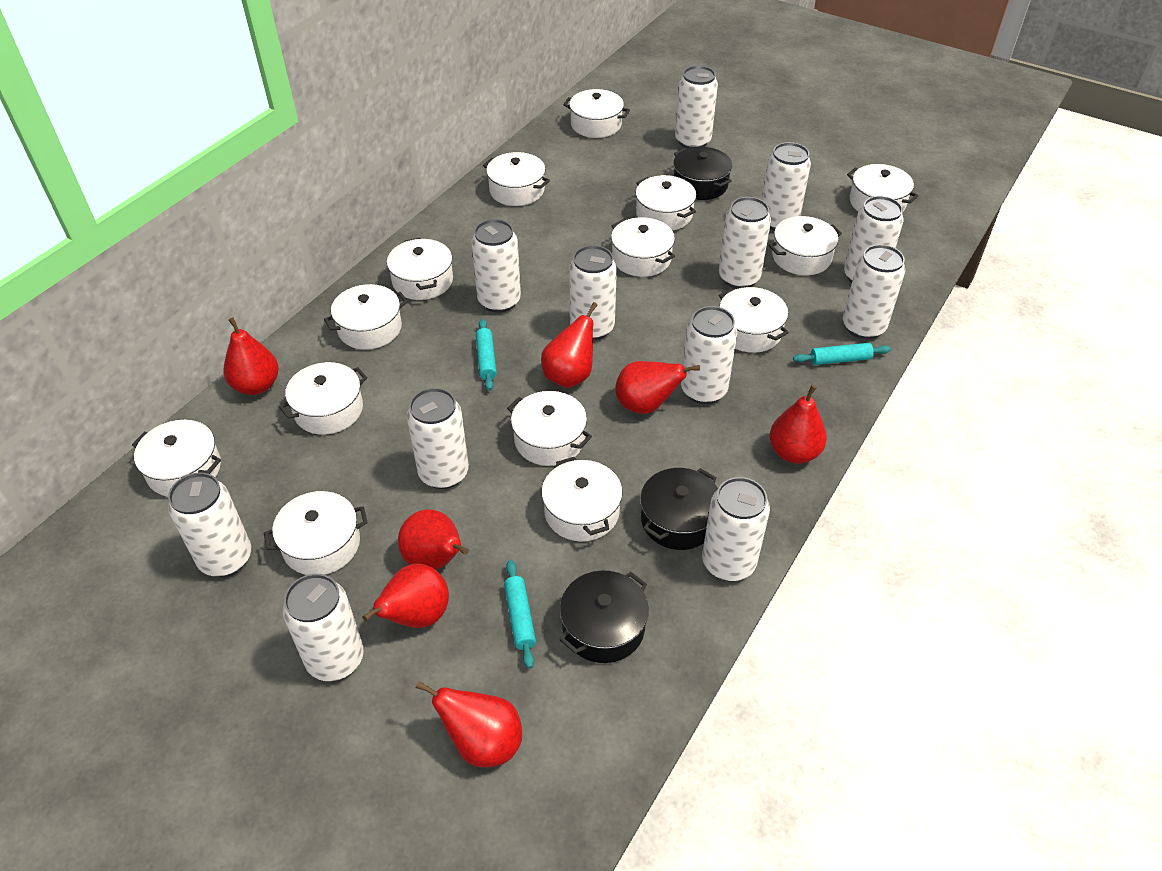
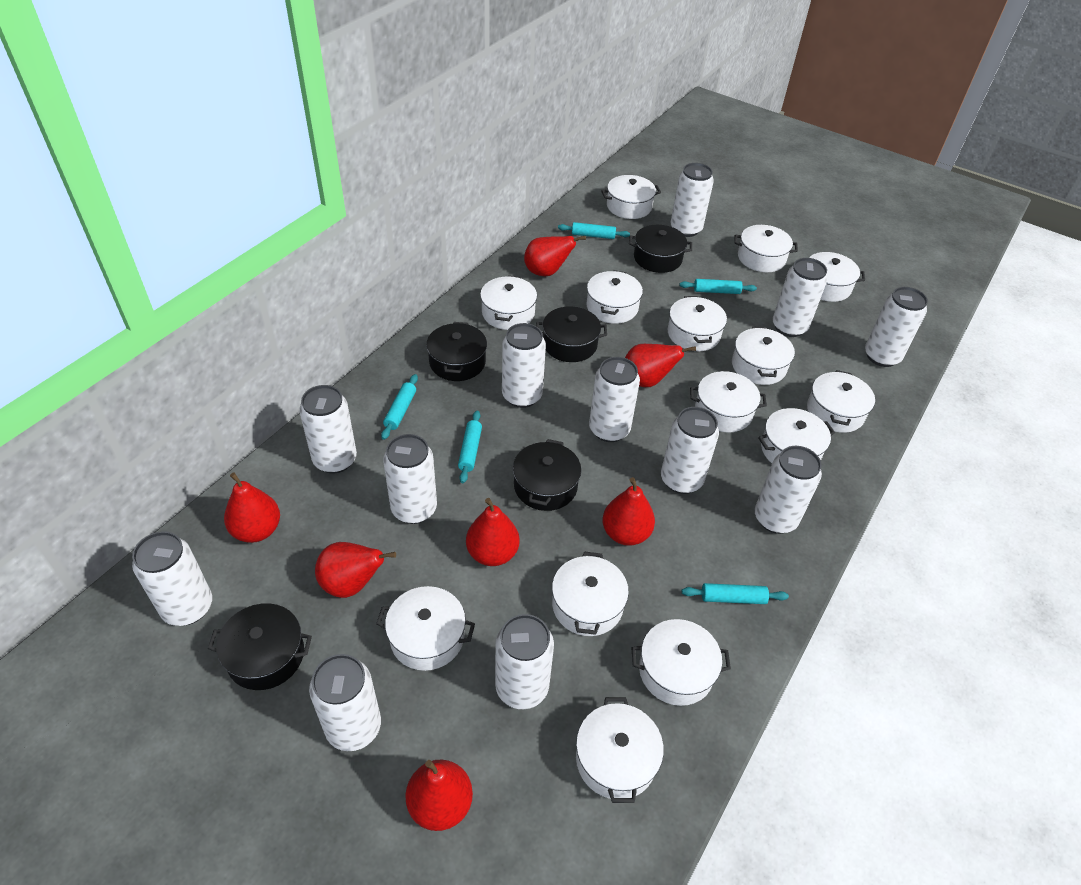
black pot: [559,571,649,663] [640,468,718,550] [673,147,732,200] = 3 -> [208,603,312,690] [426,322,487,381] [513,439,581,511] [536,306,607,362] [629,225,692,273] = 5
turquoise rolling pin: [476,319,497,391] [504,560,536,669] [793,343,891,365] = 3 -> [381,374,418,440] [458,410,482,483] [558,222,630,239] [680,279,757,294] [682,583,789,604] = 5

